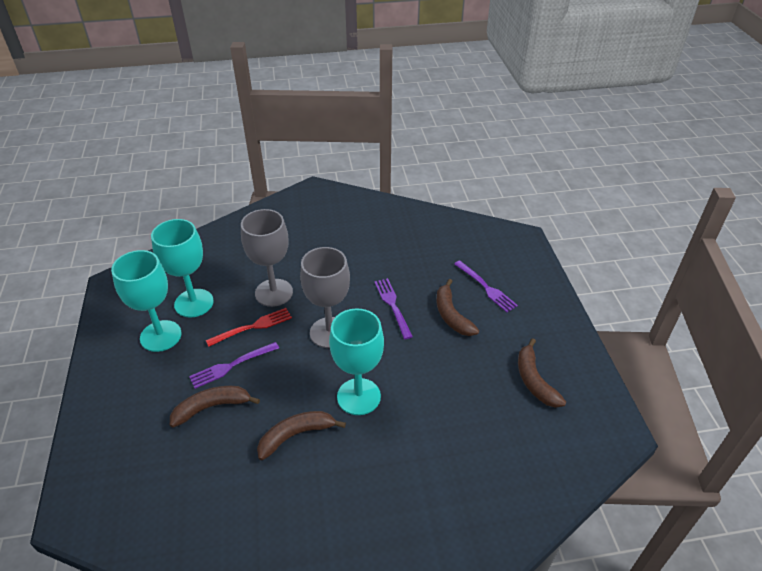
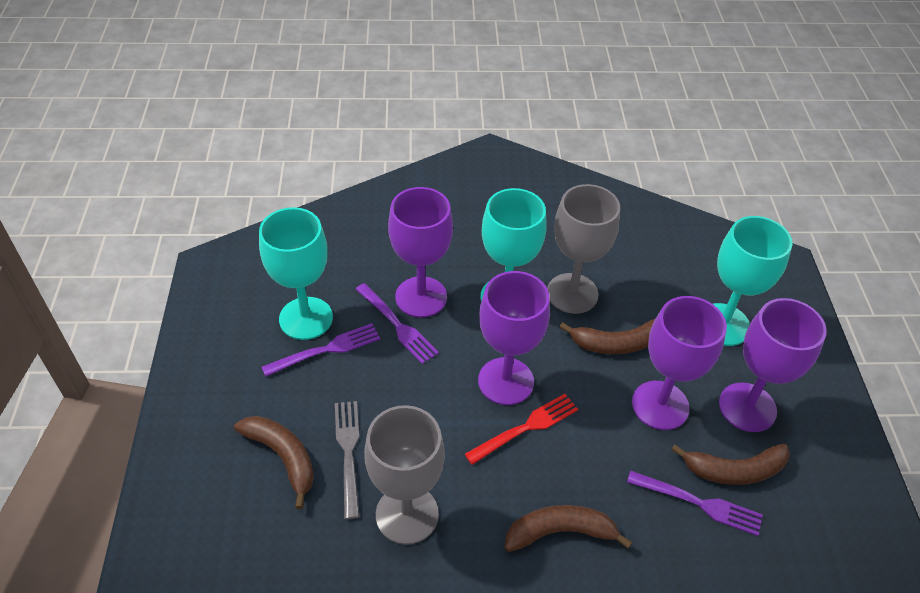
grey fork: none = 0 -> [335,401,359,519] = 1
purple goblet: none = 0 -> [388,187,453,318] [478,271,550,405] [632,296,727,430] [719,298,827,432] = 4

